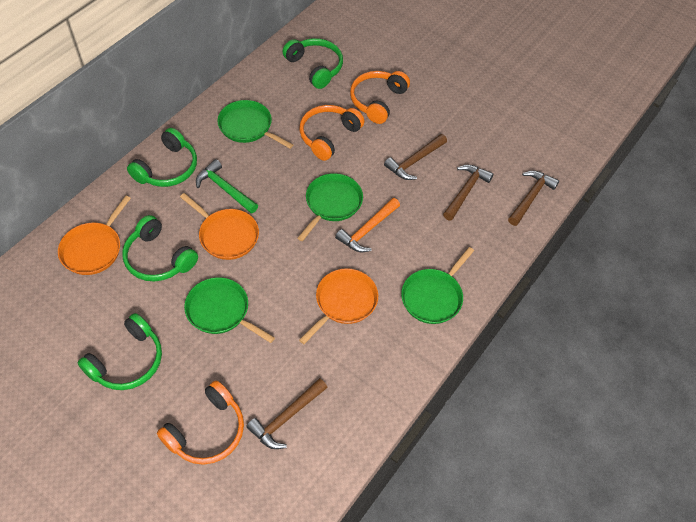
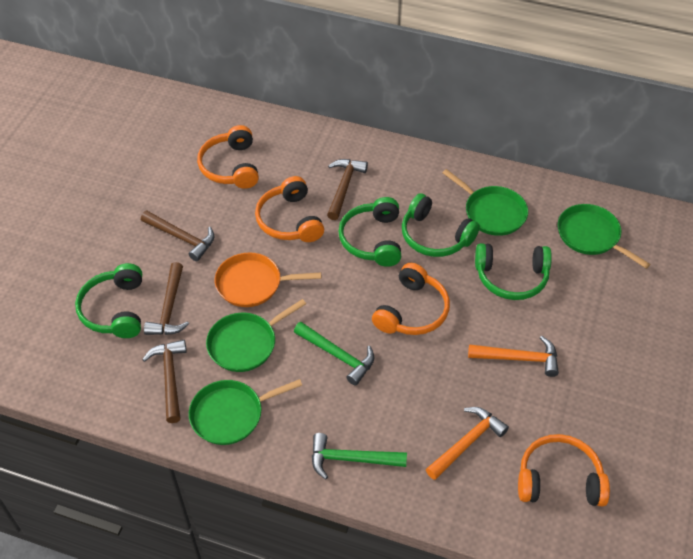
green hammer: [196,159,258,214] = 1 -> [294,322,374,386] [312,433,407,479] = 2
orange hammer: [335,198,400,252] = 1 -> [426,407,509,480] [468,336,559,377] = 2
orange headphones: [157,381,244,465] [299,105,365,161] [350,71,410,124] = 3 -> [197,125,259,189] [255,176,324,242] [372,263,450,335] [518,434,610,506] = 4
orange pan: [58,196,131,275] [180,193,259,260] [299,268,378,344] = 3 -> [215,253,321,307] = 1

